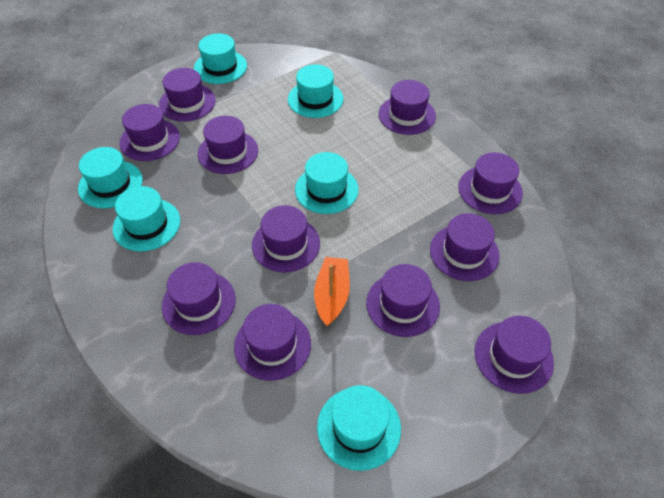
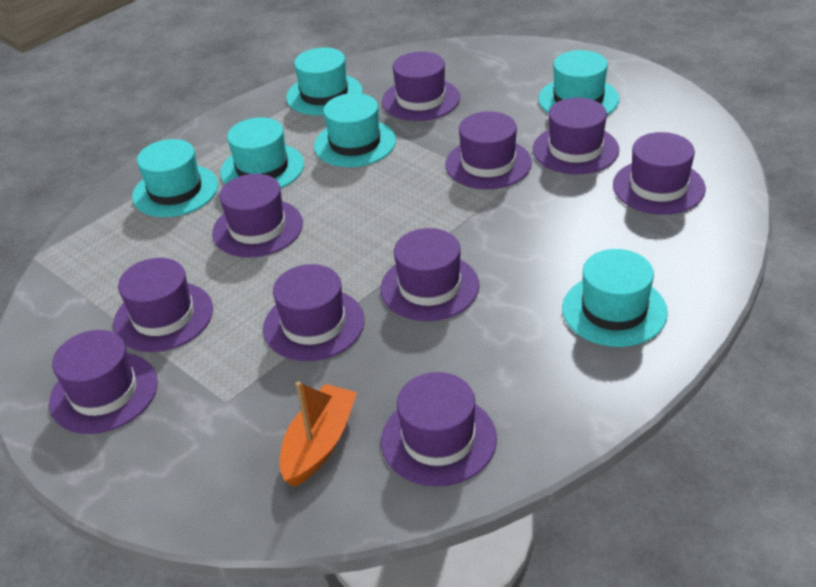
purple hat: [120,104,180,161] [159,68,216,122] [162,262,236,335] [198,116,258,174] [234,304,311,381] [252,205,320,272] [366,264,440,337] [379,80,436,135] [430,213,500,281] [458,152,523,214] [475,315,554,394] = 11 -> [49,330,158,434] [113,258,213,352] [212,174,303,258] [263,264,365,361] [381,228,479,321] [381,372,497,486] [382,51,460,121] [445,111,532,189] [533,98,619,174] [613,132,706,215] = 10

